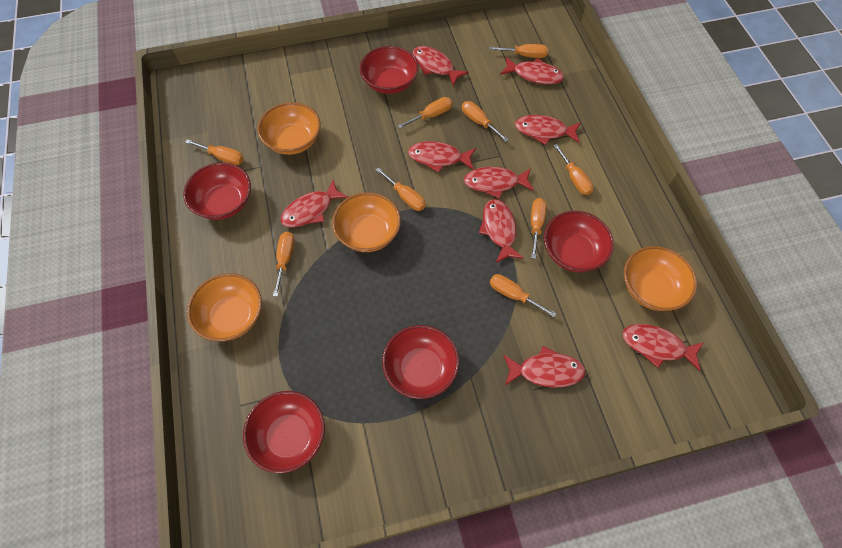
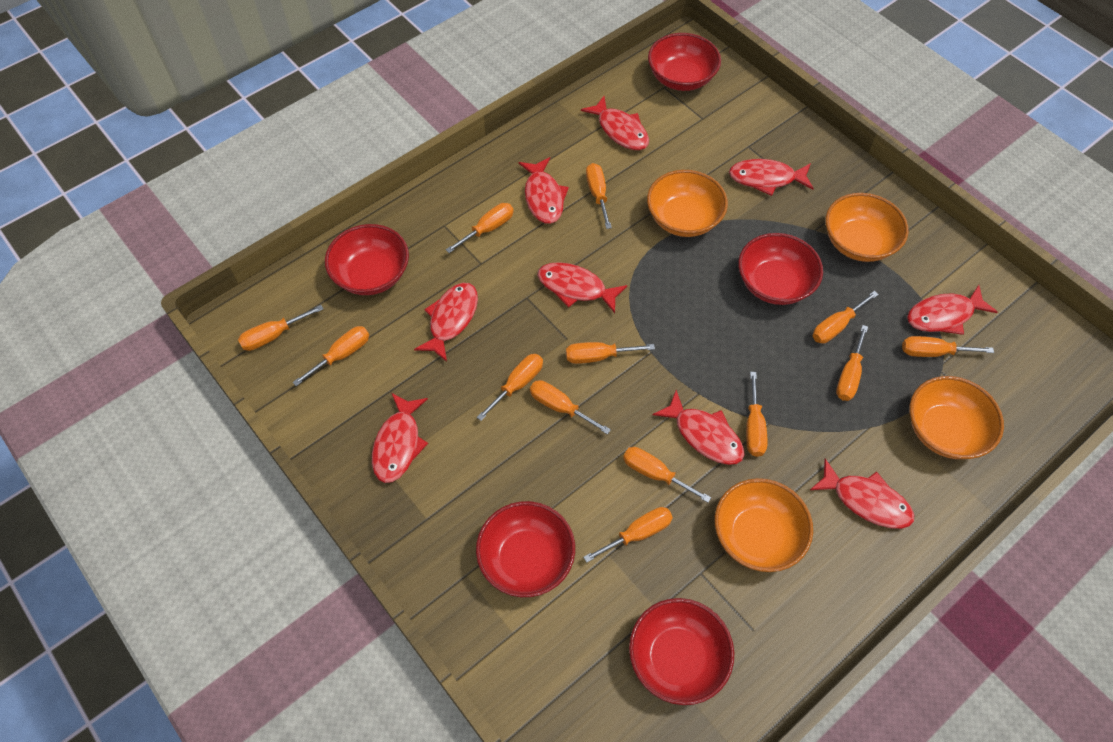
orange screwdriver: [185,139,244,165] [273,232,295,297] [376,167,426,211] [398,97,452,128] [462,101,509,142] [490,44,548,58] [490,274,557,317] [531,198,547,259] [553,144,593,195] = 9 -> [238,305,323,351] [292,326,369,386] [446,203,514,253] [477,354,543,421] [530,380,611,434] [566,342,655,364] [583,507,673,563] [586,163,612,229] [623,447,711,502] [746,372,768,457] [813,291,879,343] [836,325,868,401] [902,336,994,357] = 13

